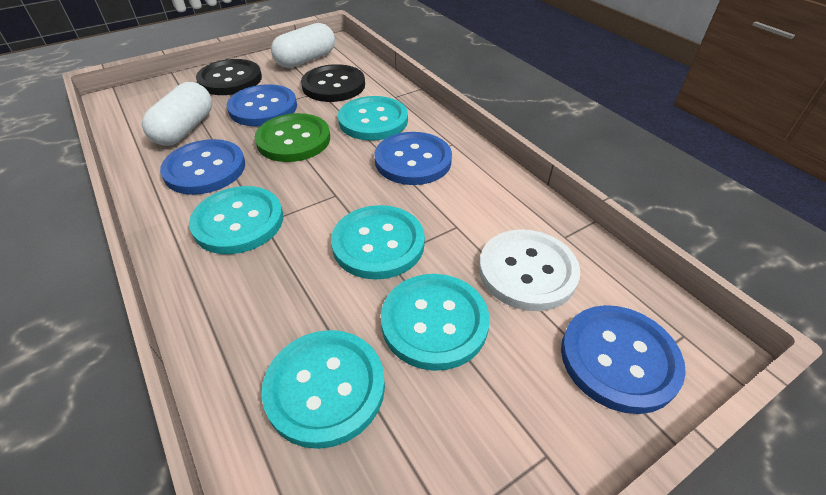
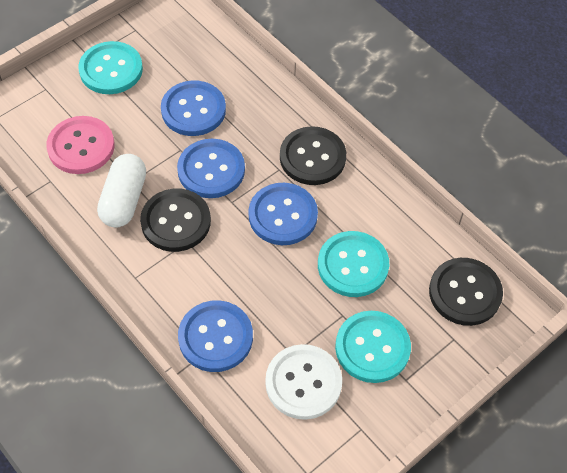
black button: [196,59,262,95] [301,64,365,102] = 2 -> [140,189,211,252] [280,126,346,185] [429,258,503,326] = 3
green button: [255,113,330,162] = 1 -> none = 0
pink button: none = 0 -> [46,116,115,174] = 1
turquoise button: [189,186,283,254] [261,330,385,449] [331,205,425,280] [338,96,408,141] [381,274,490,371] = 5 -> [78,41,143,94] [318,231,389,297] [335,311,411,383] = 3
white capsule: [142,82,212,146] [271,23,335,68] = 2 -> [97,154,146,228] = 1

